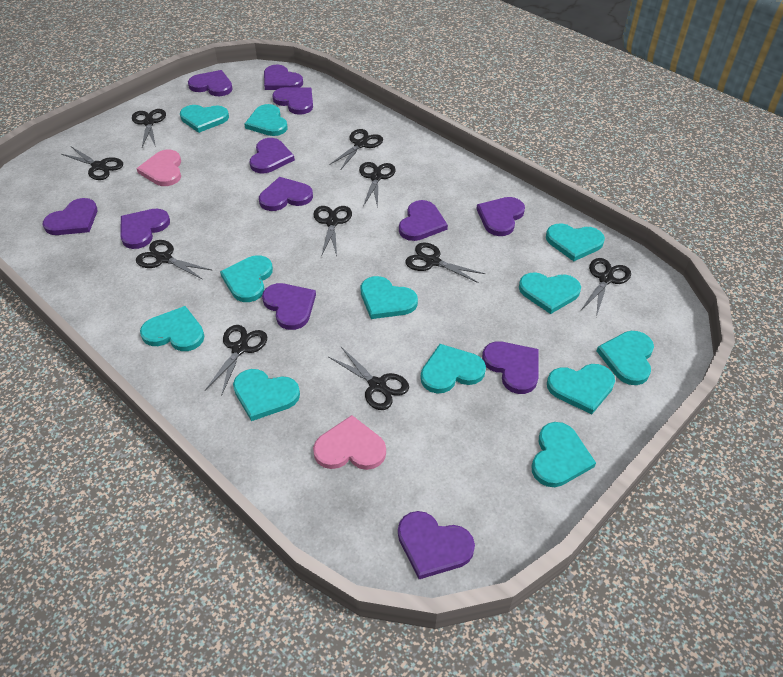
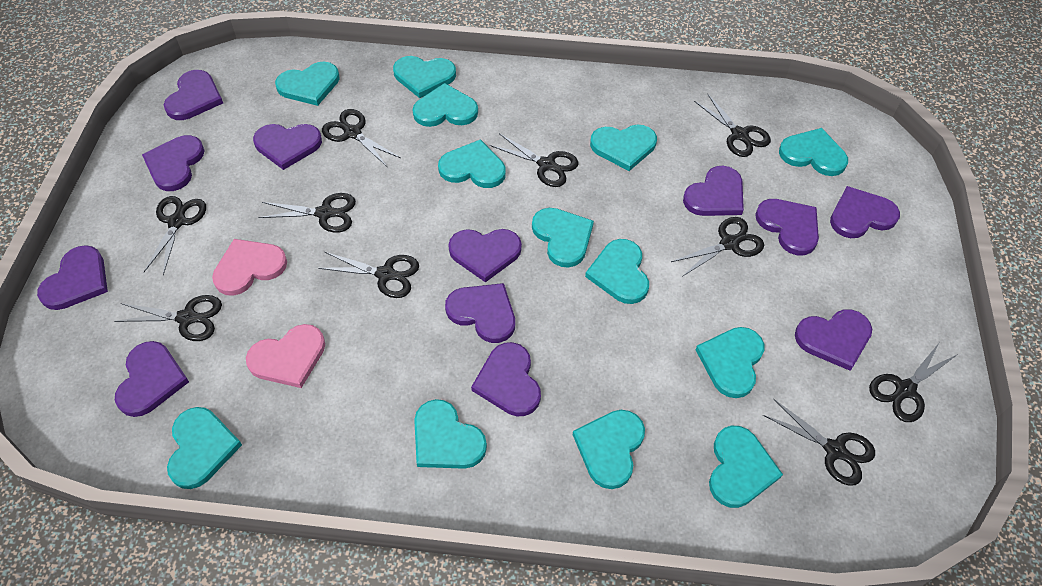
turquoise heart: [140,306,205,351] [180,105,229,133] [220,255,273,302] [233,369,300,421] [245,104,288,136] [361,276,418,319] [421,344,486,394] [519,272,581,314] [532,422,596,487] [546,224,605,261] [547,364,615,414] [597,331,654,385] = 12 -> [167,407,242,489] [275,62,340,106] [393,56,456,98] [412,83,478,127] [414,399,487,469] [438,139,506,188] [532,208,594,268] [573,410,645,489] [585,239,649,304] [590,125,657,171] [696,327,764,398] [709,426,783,508] [779,128,848,176] = 13

